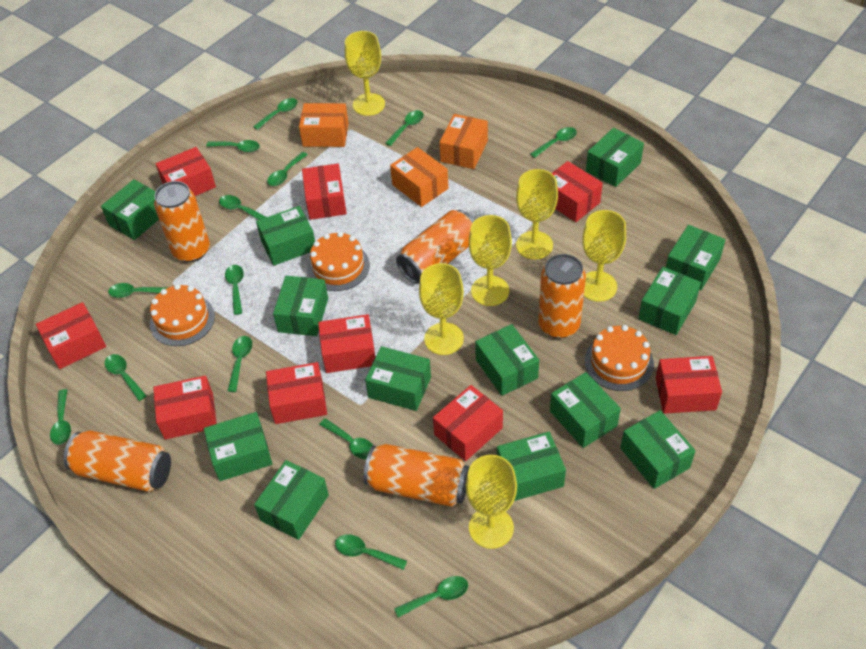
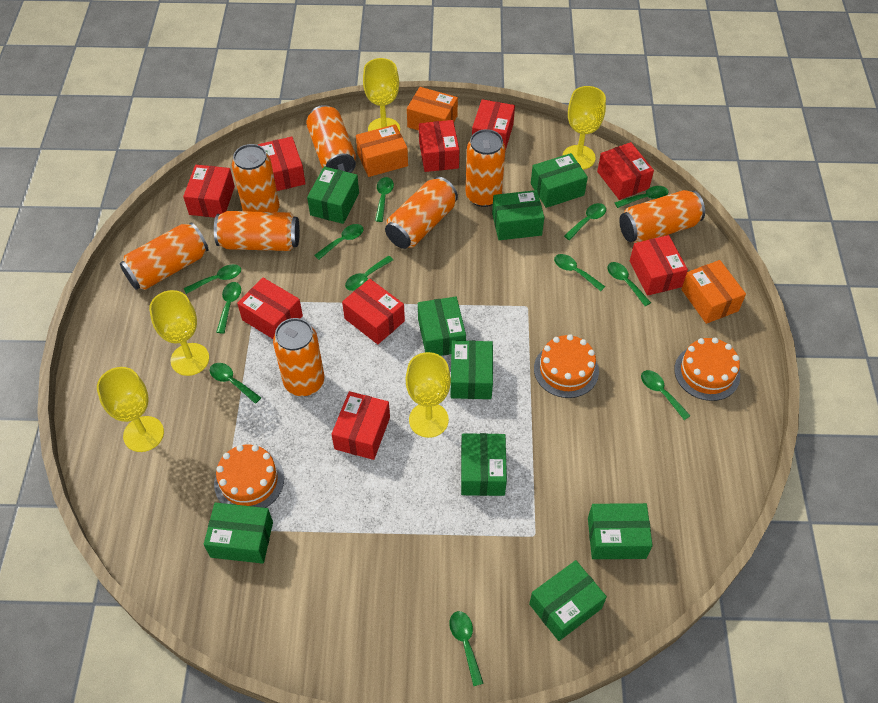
green box: [101,179,159,240] [204,412,273,481] [254,460,329,540] [256,206,315,266] [273,276,328,336] [365,346,431,411] [475,324,539,396] [497,432,566,501] [550,372,621,448] [586,128,644,187] [620,410,696,489] [638,267,701,335] [666,225,726,290] = 13 -> [204,502,273,564] [307,166,359,224] [418,297,466,356] [450,340,493,399] [461,433,507,496] [492,190,544,240] [529,560,607,641] [531,153,588,208] [588,503,653,559] = 9
green spoon: [50,389,71,445] [105,354,146,401] [108,283,166,298] [206,140,260,152] [219,195,266,220] [225,265,244,315] [228,336,252,392] [253,98,298,130] [267,152,308,186] [319,418,373,459] [335,534,407,570] [385,110,424,146] [394,576,468,618] [530,127,577,158] = 14 -> [184,264,241,294] [210,363,261,404] [217,282,241,334] [314,224,363,260] [345,256,393,291] [375,177,394,222] [449,611,484,686] [554,254,605,291] [564,203,606,240] [607,262,651,306] [614,186,669,208] [641,370,691,420] = 12
orange can: [63,430,171,492] [154,181,210,262] [364,444,470,507] [396,210,474,284] [538,254,586,339] = 5 -> [120,222,208,290] [214,211,300,251] [232,144,280,212] [273,318,325,396] [306,105,356,173] [385,177,458,249] [466,129,505,207] [619,190,705,243] = 8
yellow goblet: [345,31,385,116] [419,263,464,355] [466,455,517,549] [469,215,512,306] [516,169,558,259] [582,210,626,302] = 6 -> [97,367,164,452] [149,290,209,376] [363,58,400,131] [406,352,451,438] [562,86,606,170] = 5

